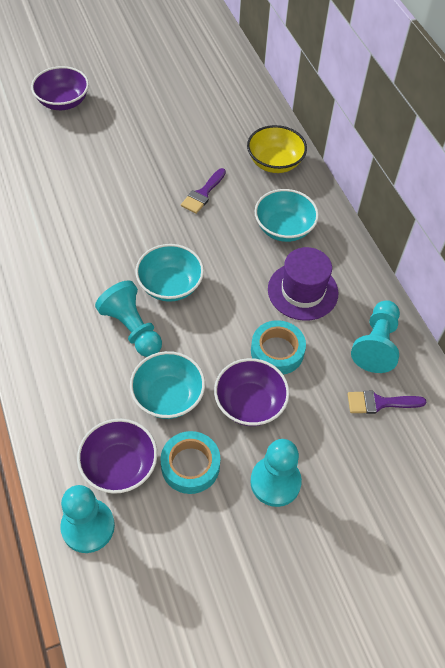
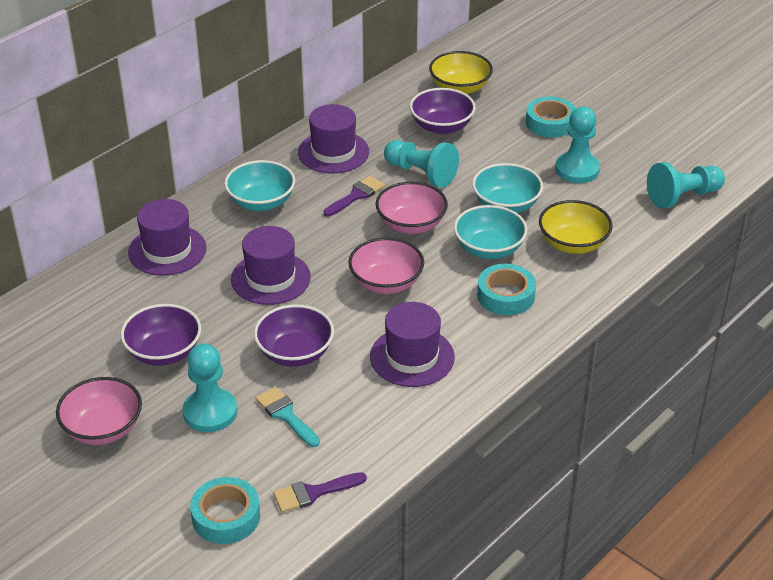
pink bowl: none = 0 -> [56,377,142,445] [348,237,424,294] [376,182,448,234] = 3
purple hat: [268,247,338,321] = 1 -> [128,199,207,276] [231,226,311,305] [298,104,369,173] [370,302,455,387] = 4
turquoise brush: none = 0 -> [255,387,320,447] = 1
turquoise tape: [160,431,220,494] [251,320,306,375] = 2 -> [190,477,260,544] [477,264,536,315] [526,97,576,138] = 3
yellow bowl: [247,125,307,173] = 1 -> [429,51,493,94] [539,200,613,254] = 2

